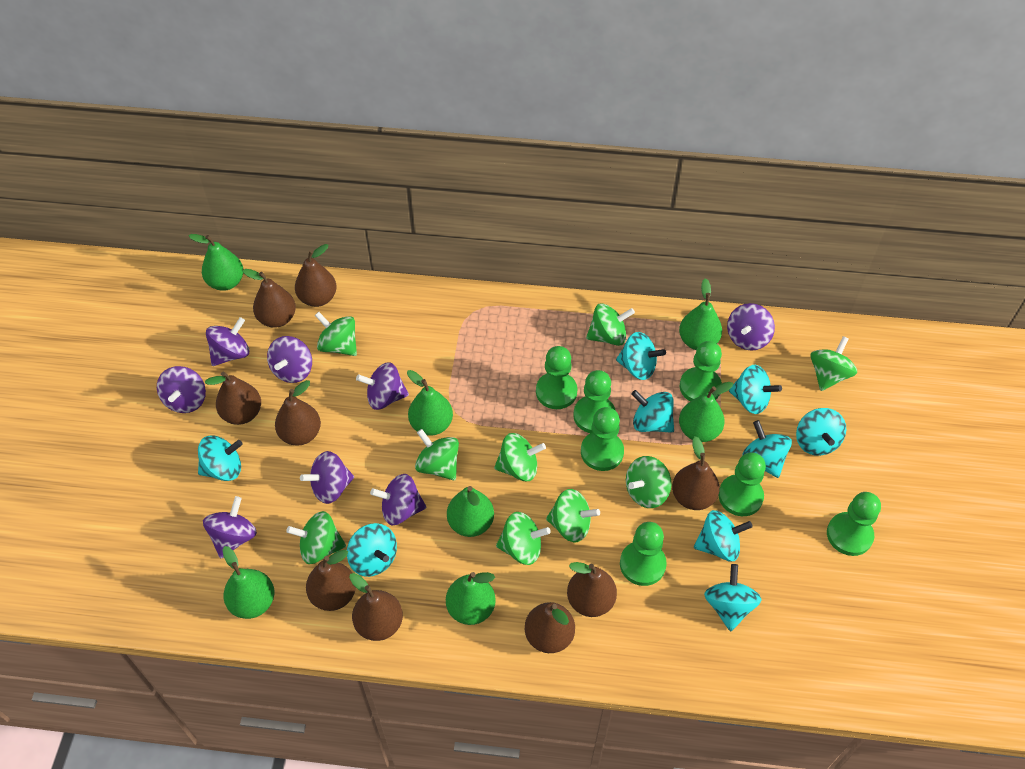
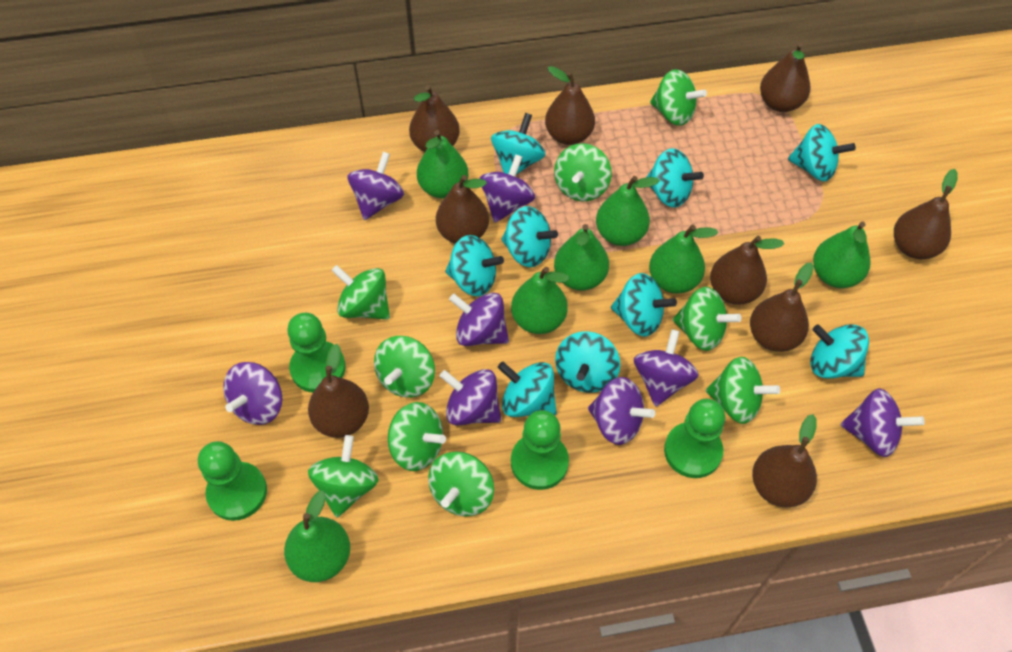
green pawn: [536,346,578,409] [573,370,616,433] [581,407,624,471] [620,522,667,586] [680,341,722,401] [718,452,766,516] [827,492,881,556] = 7 -> [198,441,267,521] [287,313,346,393] [511,410,569,490] [664,399,725,478] = 4

